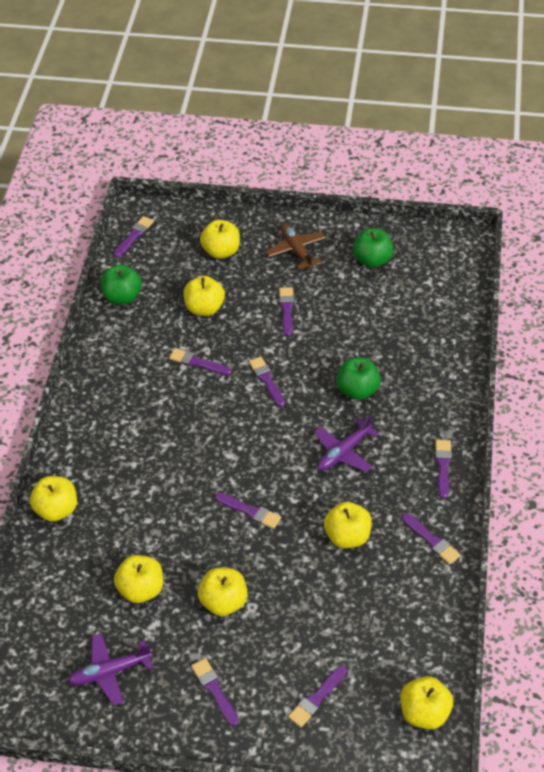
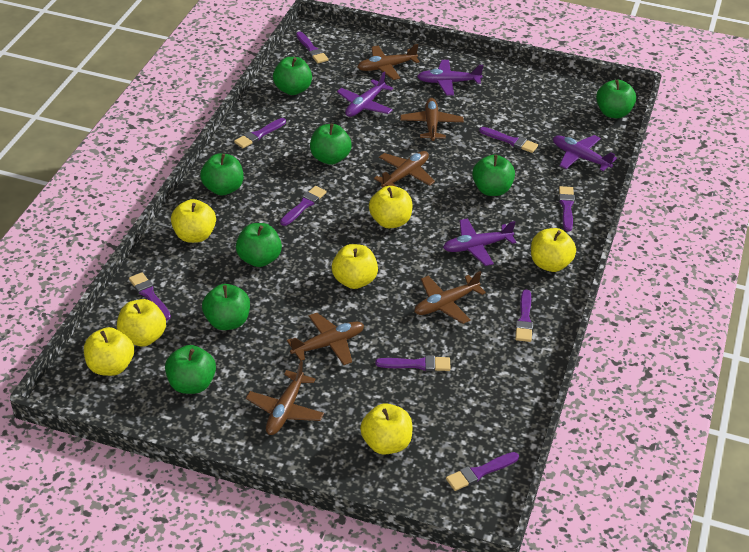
brown plane: [266,223,326,270] = 1 -> [246,361,324,435] [287,313,364,365] [358,44,420,80] [374,151,435,187] [400,98,464,141] [414,271,486,324] = 6
green apple: [101,264,142,304] [337,358,381,400] [353,228,394,268] = 3 -> [165,345,216,394] [200,154,244,195] [202,284,250,330] [236,223,282,267] [273,57,312,95] [310,124,352,165] [472,155,515,196] [596,80,636,118] = 8
purple plane: [68,633,153,705] [314,415,379,472] = 2 -> [337,72,393,117] [417,60,484,96] [443,218,516,266] [553,135,617,171] = 4

